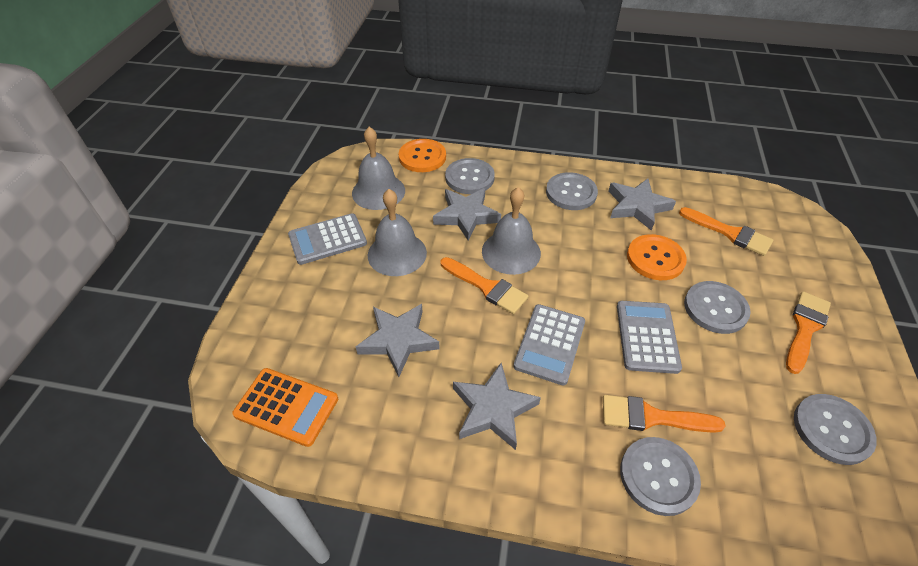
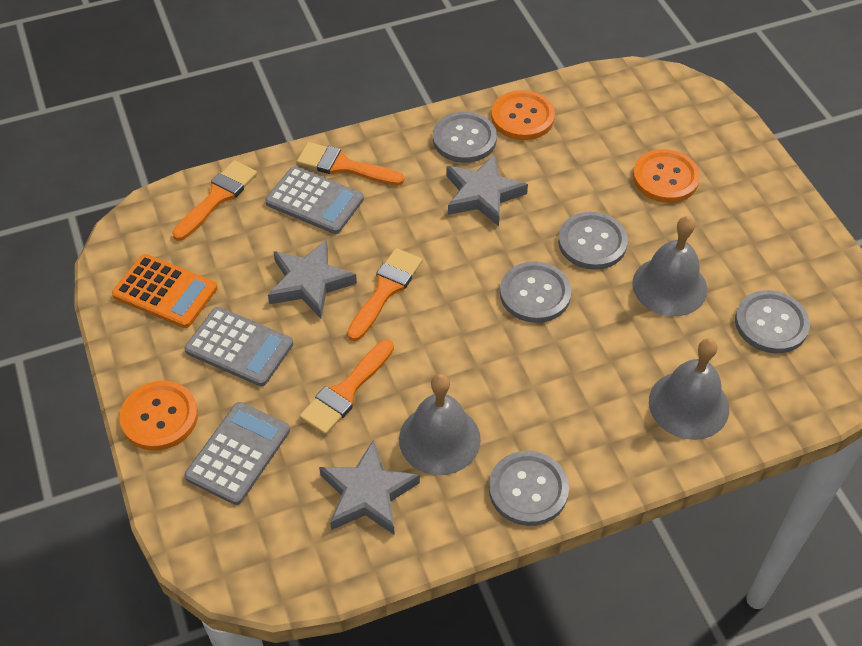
grey star: [356,304,440,377] [433,188,501,241] [453,363,541,450] [608,178,676,231] = 4 -> [268,239,357,319] [319,439,420,535] [446,154,528,226] = 3
orange button: [399,139,446,172] [627,234,687,280] = 2 -> [119,381,198,451] [491,90,555,140] [633,149,700,203] = 3

